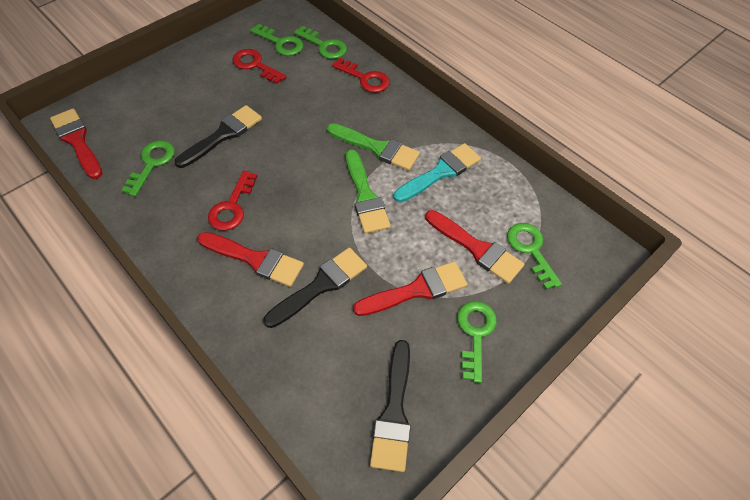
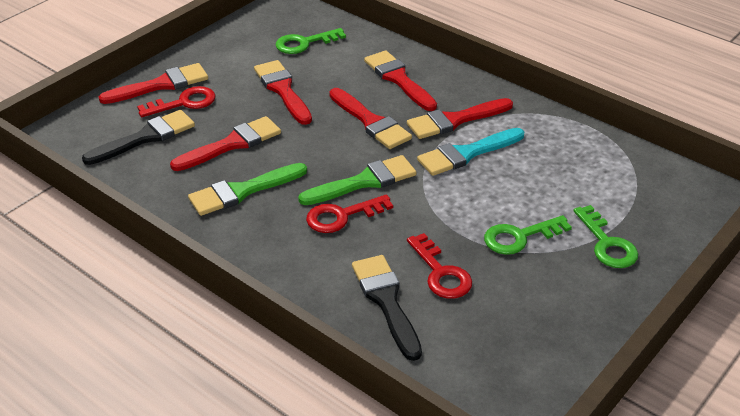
black brush: [175,105,262,168] [263,247,367,328] [370,340,411,472] = 3 -> [82,110,195,165] [352,255,422,361] = 2
green key: [122,140,175,197] [250,24,303,56] [294,26,347,59] [458,301,497,383] [507,223,562,290] = 5 -> [276,28,346,54] [484,215,572,255] [573,205,638,268] = 3
red brush: [50,109,102,179] [197,232,304,287] [353,261,467,316] [425,210,525,284] = 4 -> [99,63,208,104] [170,116,281,171] [254,60,312,125] [329,88,412,149] [364,50,437,111] [407,98,513,139] = 6

